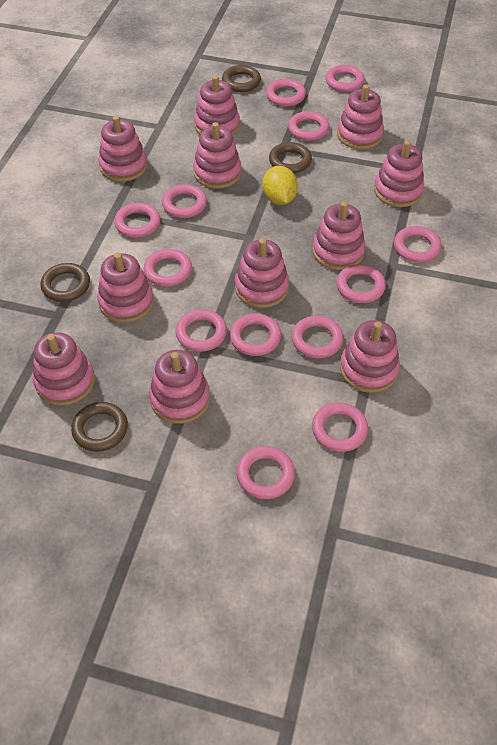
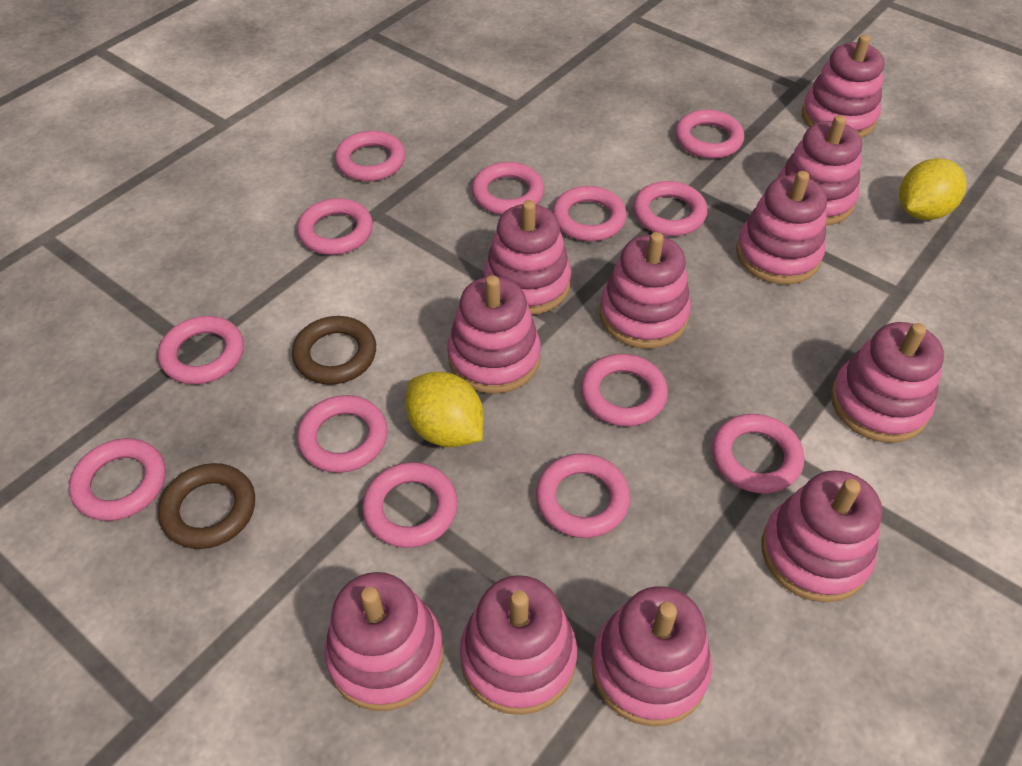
brown ring: [41,263,90,302] [71,402,128,452] [222,65,261,92] [269,142,312,173] = 4 -> [158,463,255,549] [292,316,376,385] = 2
yellow lemon: [262,166,298,205] = 1 -> [405,372,484,447] [899,158,967,220] = 2

